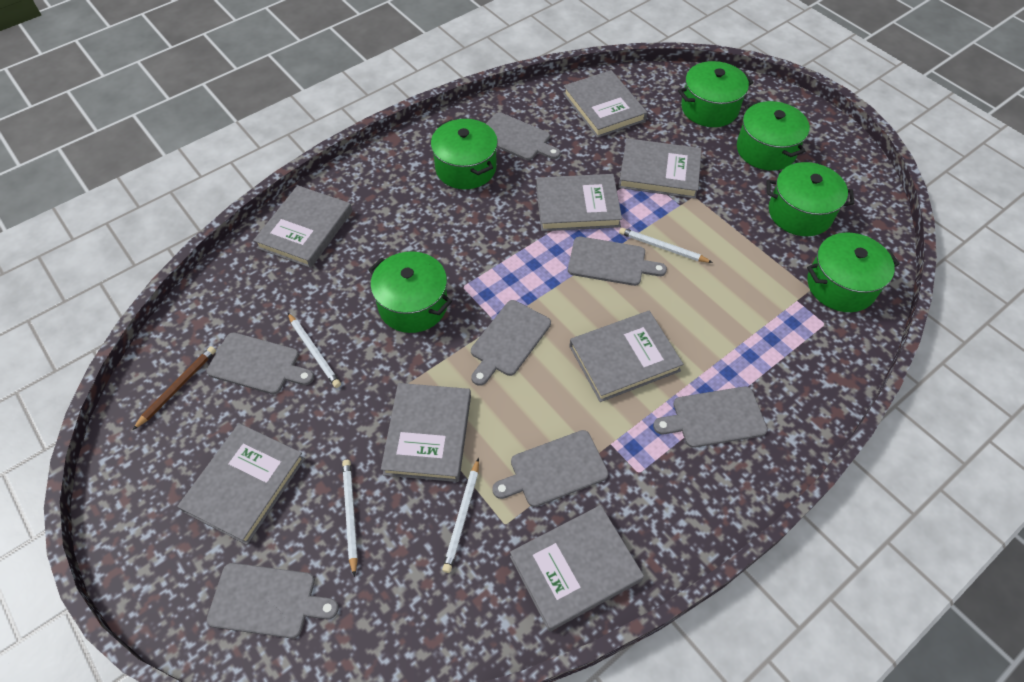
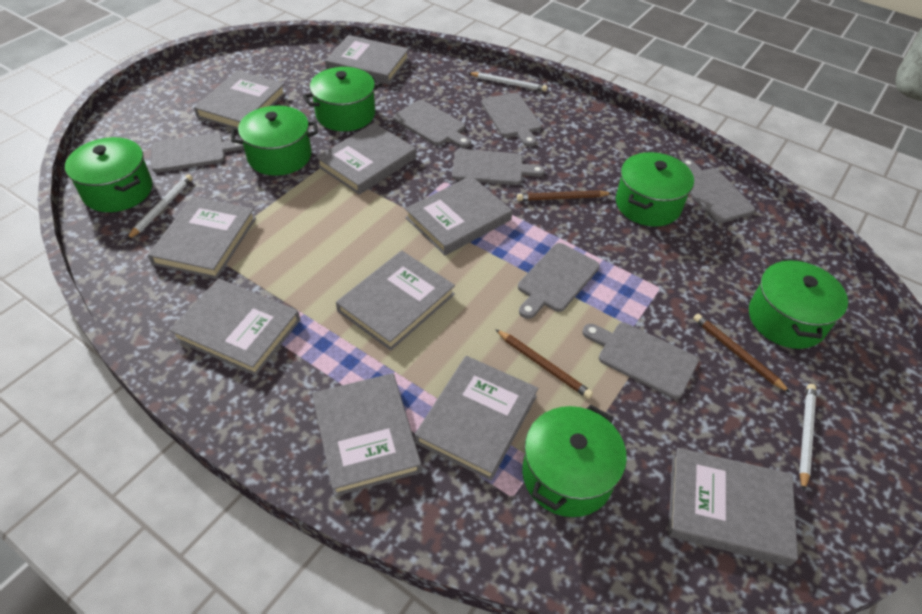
brown pencil: [133,346,216,430] = 1 -> [495,329,593,399] [517,190,612,201] [693,314,791,393] = 3
grey book: [177,423,305,545] [253,185,352,268] [381,383,471,482] [510,505,644,632] [536,174,622,231] [563,70,647,138] [569,311,683,402] [619,138,702,199] = 8 -> [148,196,256,279] [169,278,300,376] [194,70,286,129] [312,373,422,496] [316,123,416,195] [325,35,409,84] [336,251,455,350] [405,176,512,256] [415,356,538,481] [668,448,798,566] = 10
white pencil: [288,313,341,388] [342,460,358,577] [442,458,479,573] [619,228,713,263] = 4 -> [127,174,193,240] [468,72,547,92] [799,384,816,492] = 3

